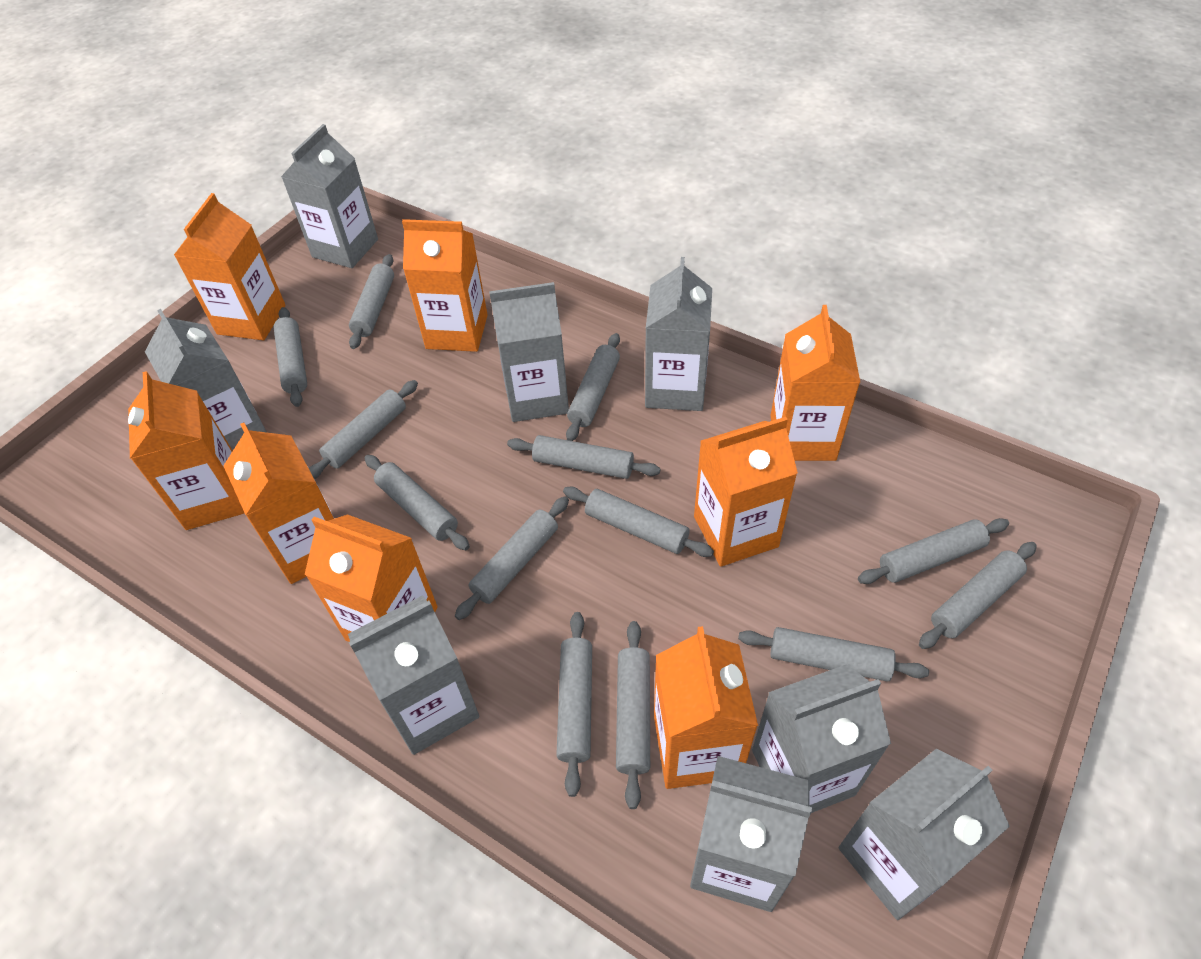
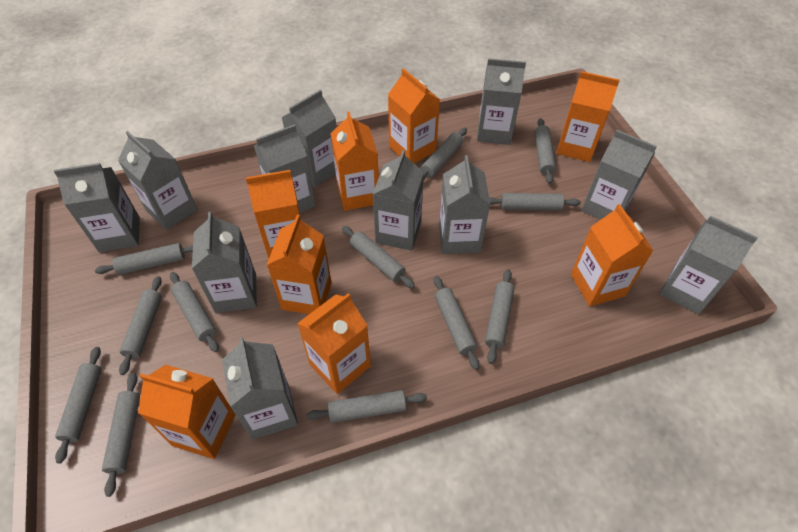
grey carton: [145,309,267,450] [281,124,378,268] [348,595,479,755] [489,282,569,422] [645,257,712,411] [690,756,812,912] [752,664,891,813] [838,749,1010,920] = 8 -> [54,163,140,252] [118,131,197,230] [192,212,257,313] [222,337,298,440] [254,124,316,213] [281,90,337,187] [372,150,424,251] [439,155,490,254] [477,58,526,145] [581,130,657,220] [659,216,758,314] = 11
grey rolling pin: [274,307,307,407] [309,380,418,479] [349,254,394,349] [365,455,470,551] [455,496,569,620] [507,435,660,479] [556,612,592,797] [563,487,714,557] [566,333,620,441] [616,621,650,809] [738,627,929,681] [858,518,1009,584] [919,542,1037,649] = 13 -> [55,347,101,464] [95,243,193,275] [102,373,140,497] [119,276,162,375] [170,272,219,352] [306,390,427,423] [342,226,415,289] [421,128,467,181] [434,276,479,370] [485,269,514,364] [489,193,581,210] [535,118,556,184] = 12

